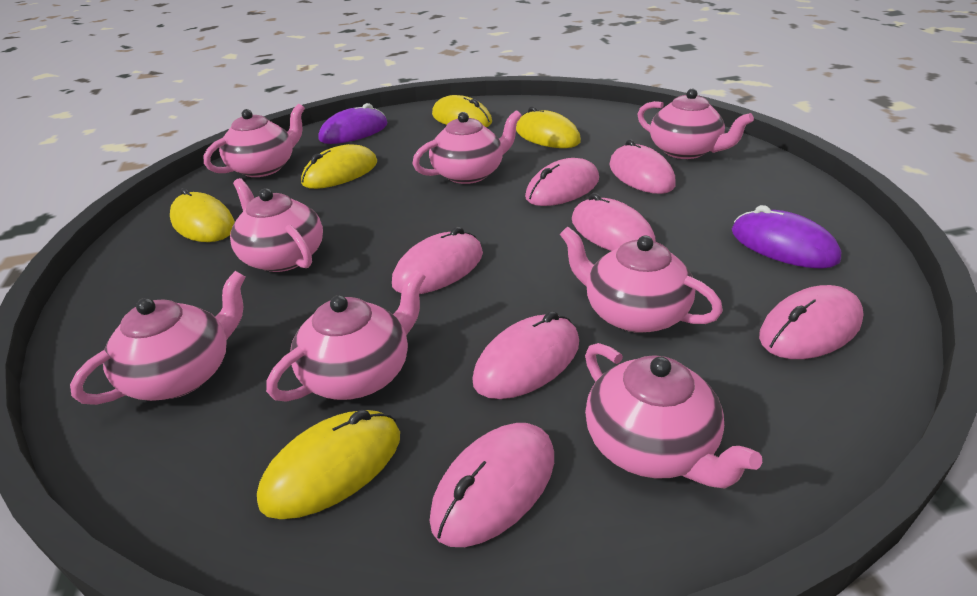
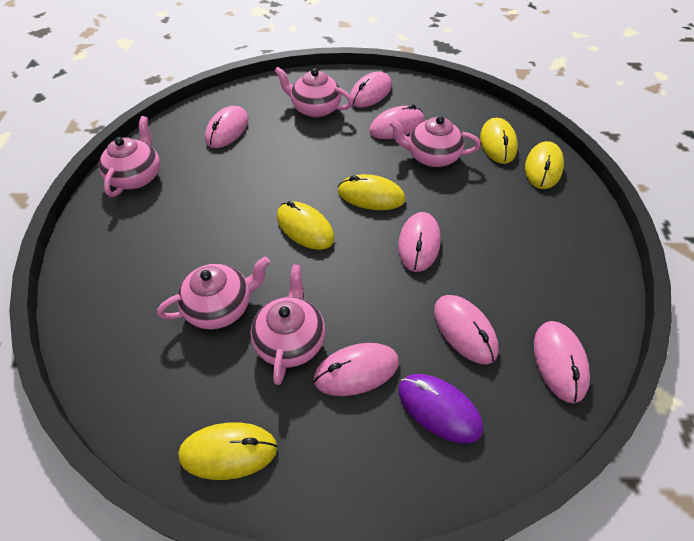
pink teapot: [70,271,246,405] [204,104,305,177] [230,178,323,272] [266,270,426,402] [412,110,522,184] [560,227,723,333] [585,343,762,489] [638,89,754,159] = 8 -> [99,116,160,197] [157,256,270,329] [250,264,325,385] [274,67,353,118] [389,116,481,167] = 5
purple mouse: [318,103,388,144] [732,205,841,269] = 2 -> [398,374,483,444] = 1

